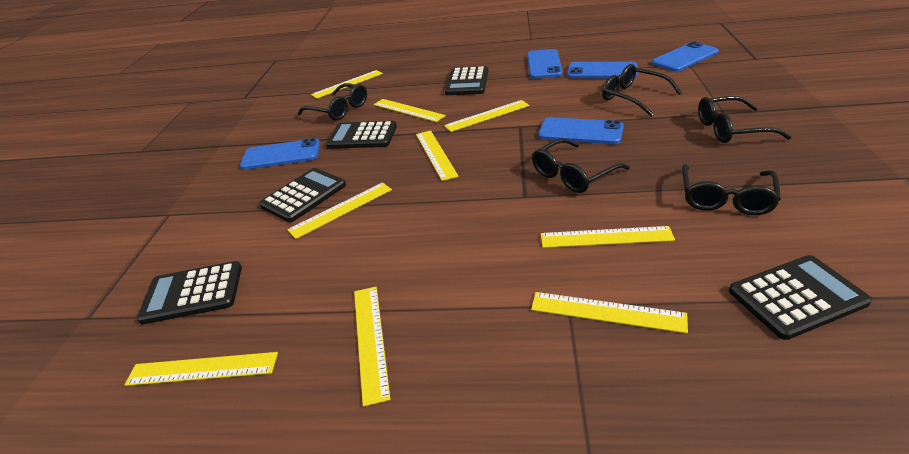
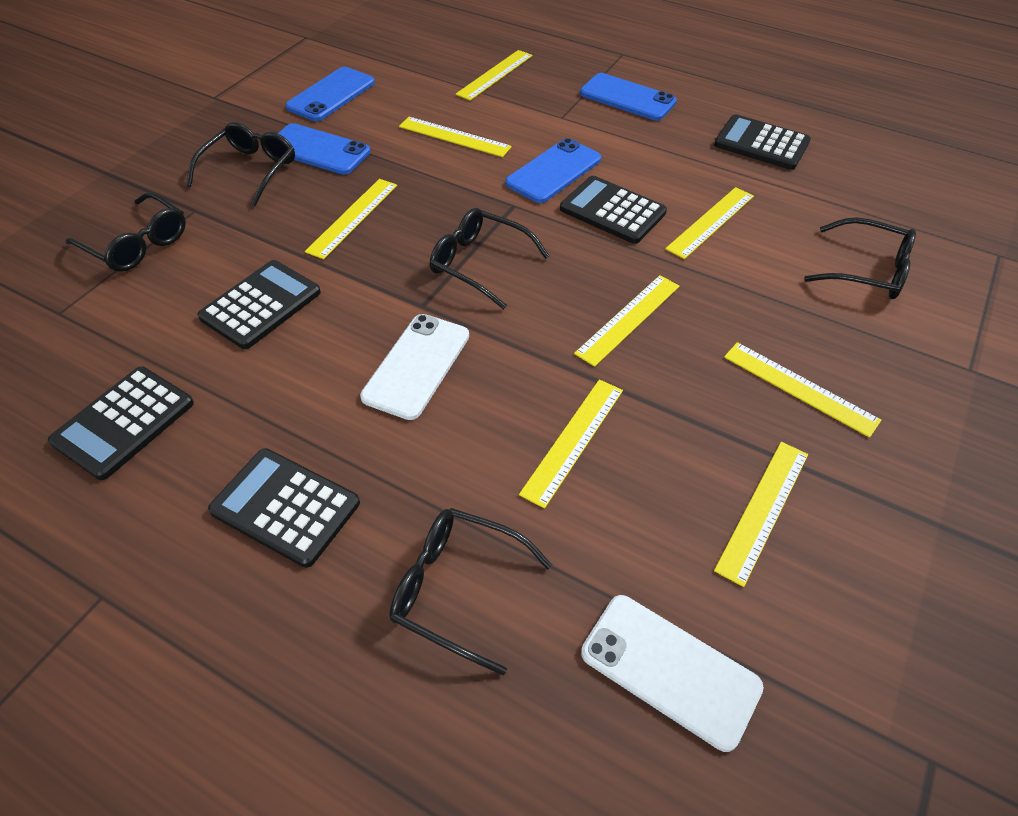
blue phone: [240,138,320,170] [527,49,563,79] [538,117,624,144] [567,62,637,78] [652,42,719,72] = 5 -> [278,123,370,175] [286,67,375,121] [505,138,601,203] [580,73,677,121] = 4
white phone: none = 0 -> [360,314,469,420] [581,595,764,752] = 2
yellow ruler: [124,352,278,386] [288,182,392,239] [311,70,383,99] [354,287,391,407] [374,99,446,122] [416,130,459,181] [444,100,530,132] [531,292,688,333] [541,226,675,248] = 9 -> [305,179,397,259] [399,117,512,157] [456,50,532,101] [519,379,623,508] [574,275,679,367] [665,187,754,259] [714,442,808,587] [724,342,881,438] = 8

